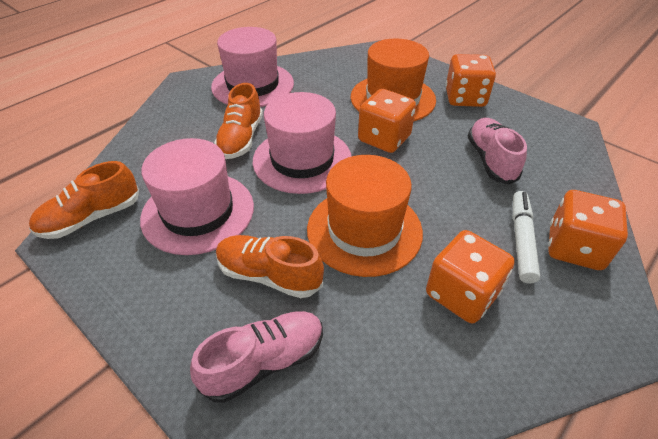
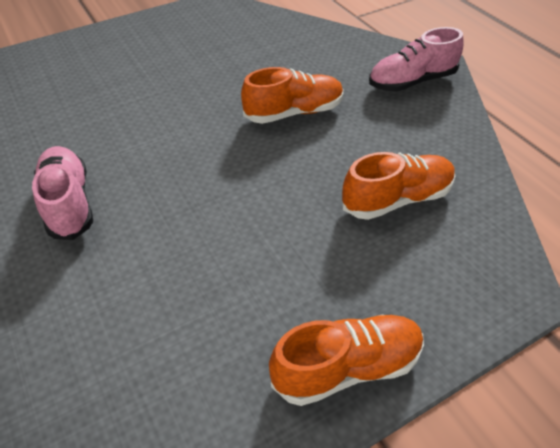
orange dice: [358,89,416,153] [426,230,515,323] [446,54,496,107] [548,190,628,270] = 4 -> none = 0
orange hat: [307,155,423,277] [351,38,436,122] = 2 -> none = 0
pink hat: [140,138,254,255] [211,27,294,107] [253,92,352,194] = 3 -> none = 0
white marker: [513,191,540,284] = 1 -> none = 0

